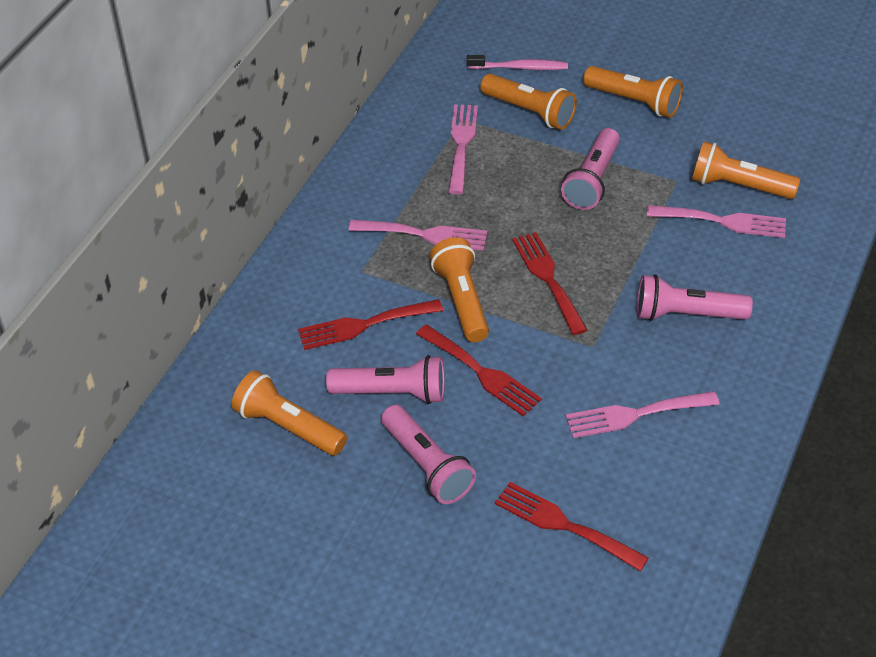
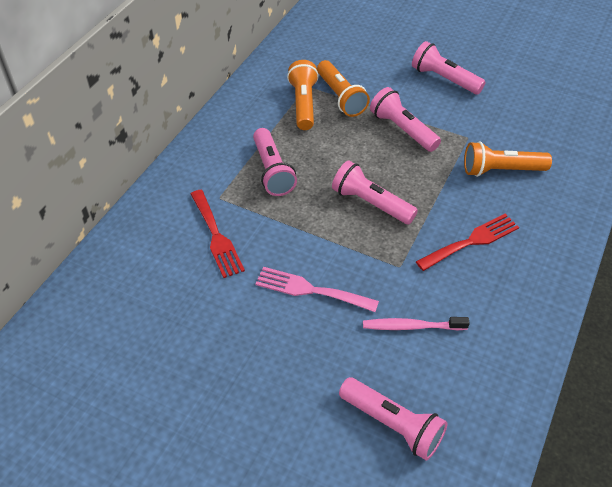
orange flashlight: [232,370,347,456] [430,237,489,342] [480,74,577,130] [583,66,683,118] [692,141,800,199] = 5 -> [287,60,319,130] [317,60,370,117] [464,141,552,177] = 3
pink flashlight: [326,355,445,404] [381,405,476,504] [561,128,620,210] [637,274,753,321] = 4 -> [253,128,297,196] [332,160,418,224] [339,377,448,460] [370,87,441,152] [412,41,486,94] = 5
pink fork: [349,220,487,251] [448,104,478,194] [566,391,720,438] [647,205,786,238] = 4 -> [255,267,379,312] = 1
red fork: [298,299,443,350] [416,325,542,416] [495,482,649,571] [512,232,587,335] = 4 -> [191,190,245,278] [416,214,519,271] = 2

